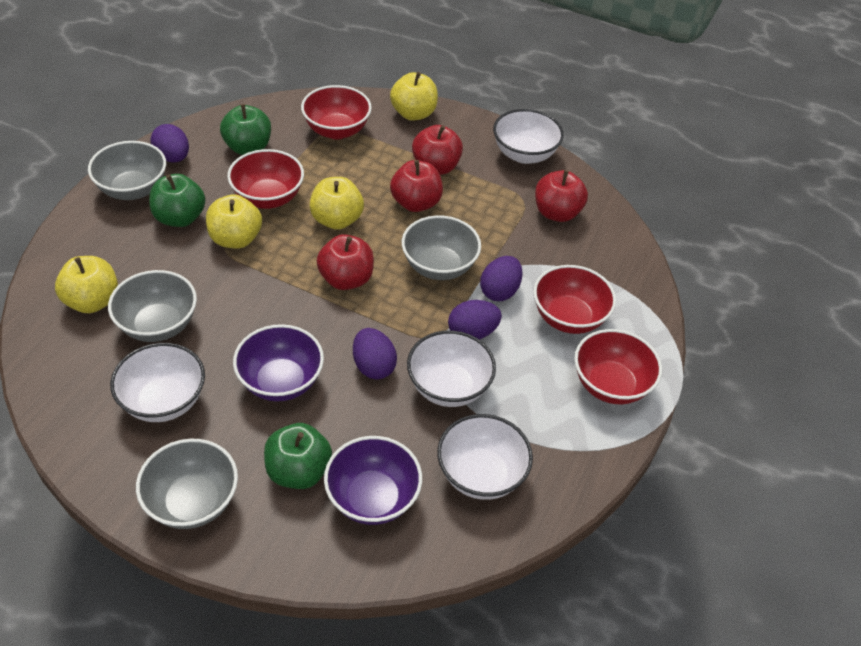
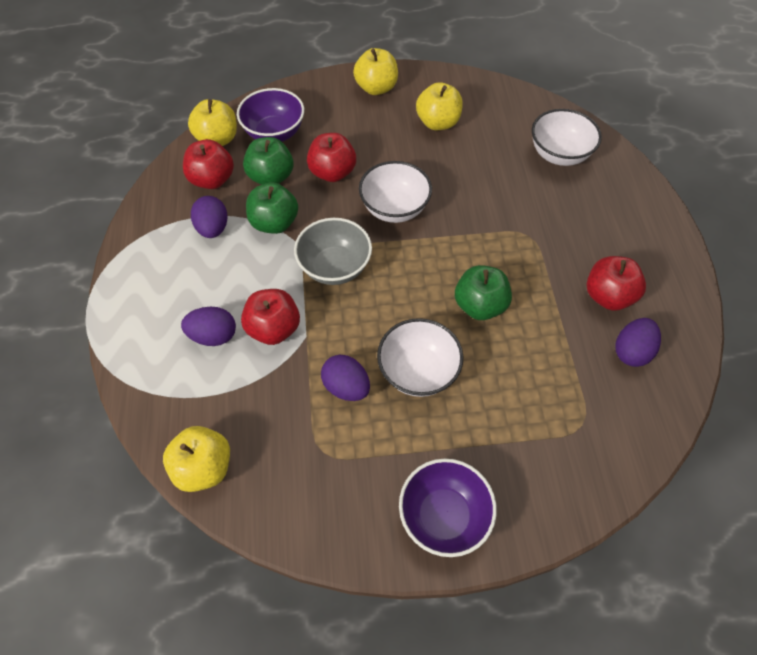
grey bowl: [88,141,166,200] [108,270,197,342] [136,439,238,529] [402,215,481,280] = 4 -> [294,218,372,285] = 1
red bowl: [227,149,304,209] [301,85,372,139] [533,265,616,334] [574,329,662,404] = 4 -> none = 0
white bowl: [110,343,205,422] [407,331,496,407] [437,414,533,500] [493,109,564,164] = 4 -> [359,161,432,223] [377,318,463,397] [532,109,602,166] = 3

